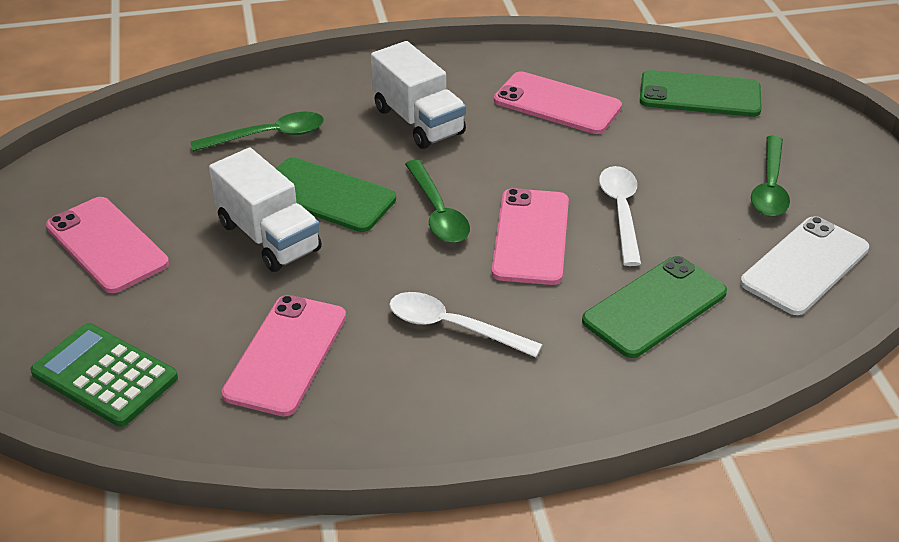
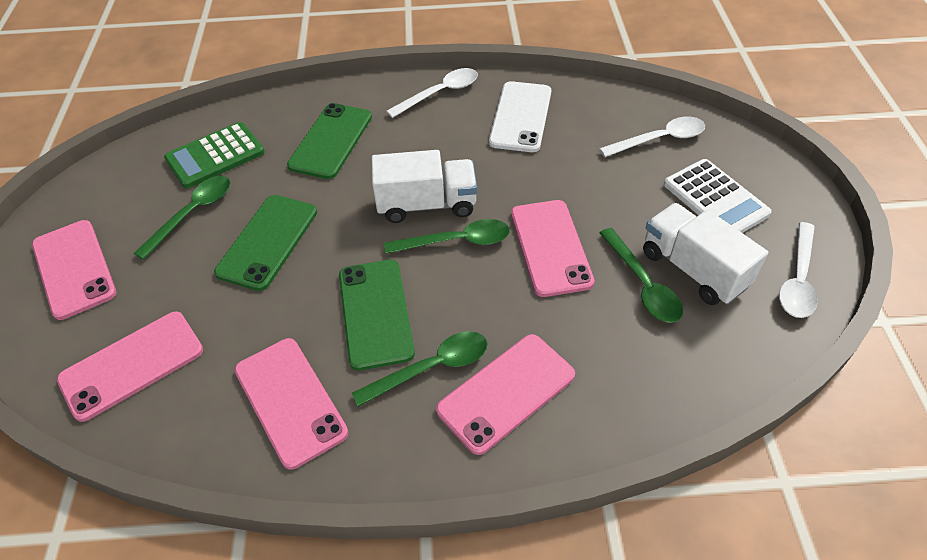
green spoon: [190,112,324,152] [405,160,470,243] [751,136,790,217] = 3 -> [134,176,230,260] [352,331,487,407] [384,219,510,254] [600,228,683,323] = 4
pink phone: [46,197,169,293] [222,295,346,416] [491,188,569,285] [494,71,622,134] = 4 -> [32,220,116,320] [57,311,203,422] [234,338,348,469] [436,334,575,455] [511,200,595,297] = 5
white calculator: none = 0 -> [664,159,772,233] = 1
white spoon: [389,292,543,357] [599,166,641,266] = 2 -> [386,68,478,118] [599,117,705,157] [779,222,818,318] = 3

